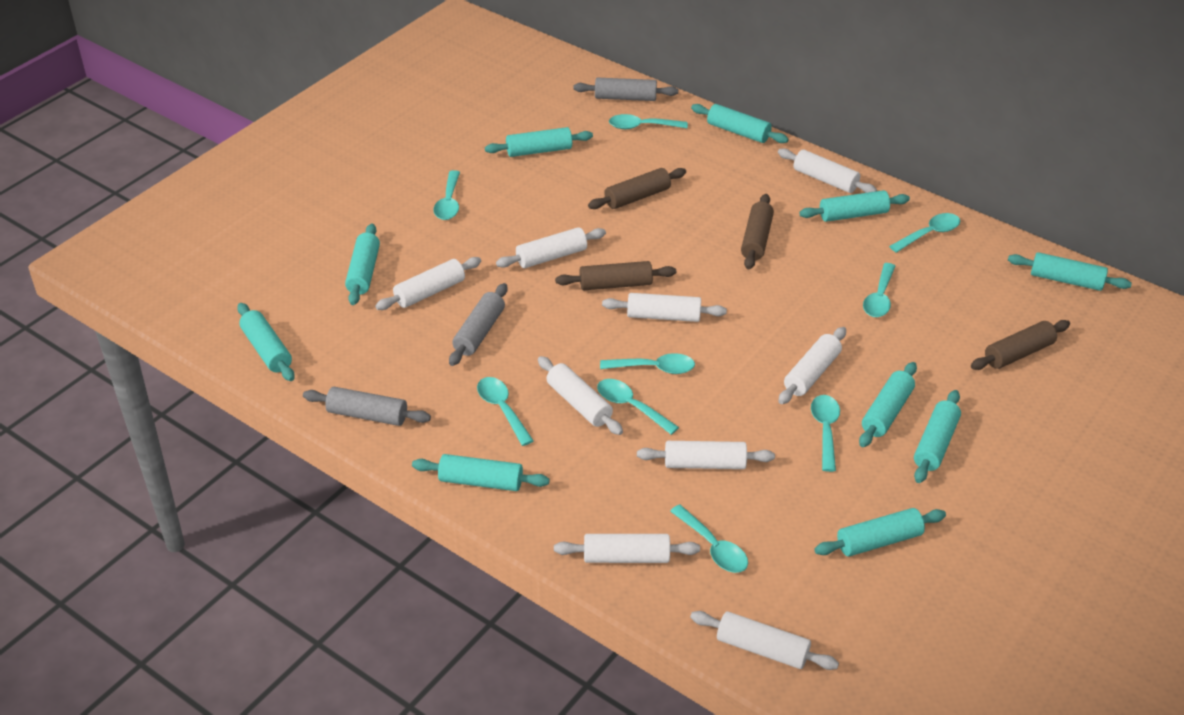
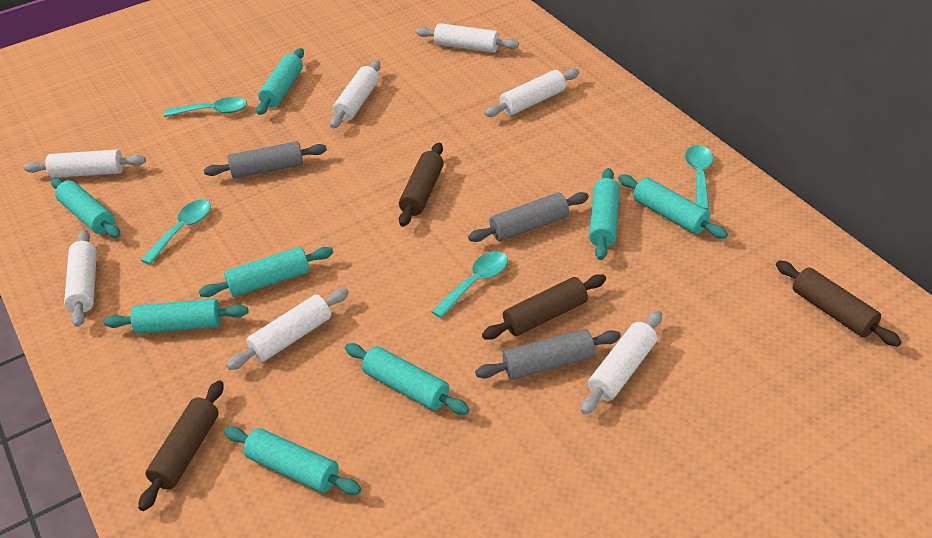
turquoise rolling pin: [237,303,295,381] [345,224,380,305] [412,454,550,491] [485,127,593,157] [691,104,789,143] [799,190,910,222] [815,508,946,557] [859,362,917,447] [914,390,961,483] [1008,252,1132,291] = 10 -> [51,178,121,238] [104,299,248,334] [199,247,333,297] [224,426,361,495] [256,48,304,115] [345,343,470,415] [589,168,620,260] [618,174,728,239] = 8
turquoise spoon: [433,170,460,220] [477,377,534,446] [597,379,679,435] [600,353,695,374] [609,114,688,129] [670,504,748,573] [811,395,840,472] [863,263,895,317] [889,213,960,253] = 9 -> [141,200,211,265] [164,97,247,117] [431,251,508,318] [685,145,713,210] = 4
white rolling pin: [375,257,481,310] [496,227,606,268] [538,356,623,435] [554,534,700,563] [602,293,727,322] [637,441,775,469] [690,611,839,670] [778,148,877,193] [778,327,846,404] = 9 -> [24,149,146,178] [64,230,97,327] [226,288,349,370] [330,60,381,128] [415,23,519,53] [485,69,579,117] [581,311,662,415] = 7

